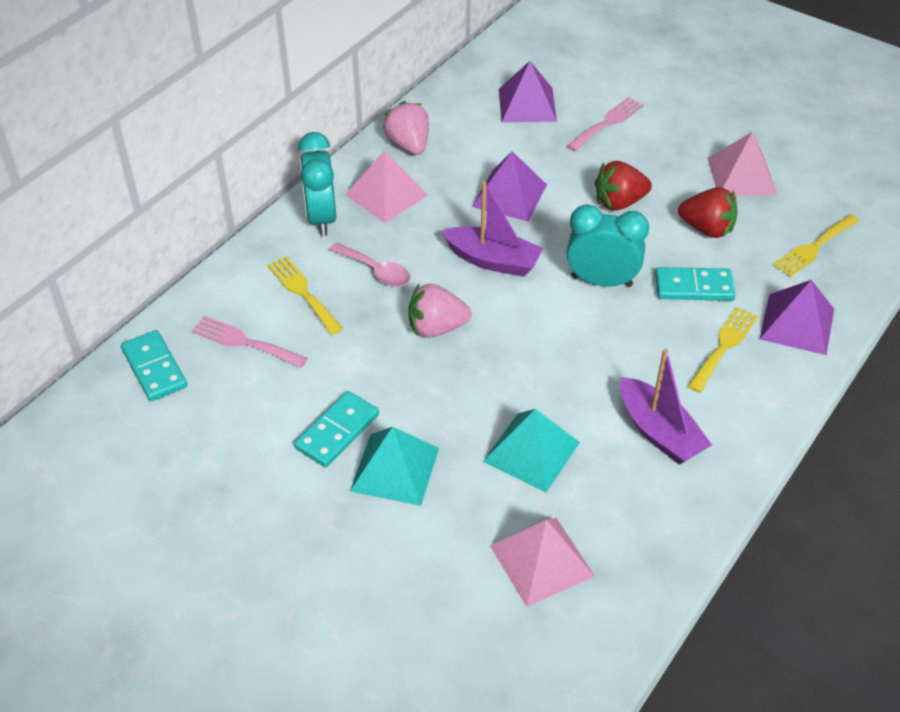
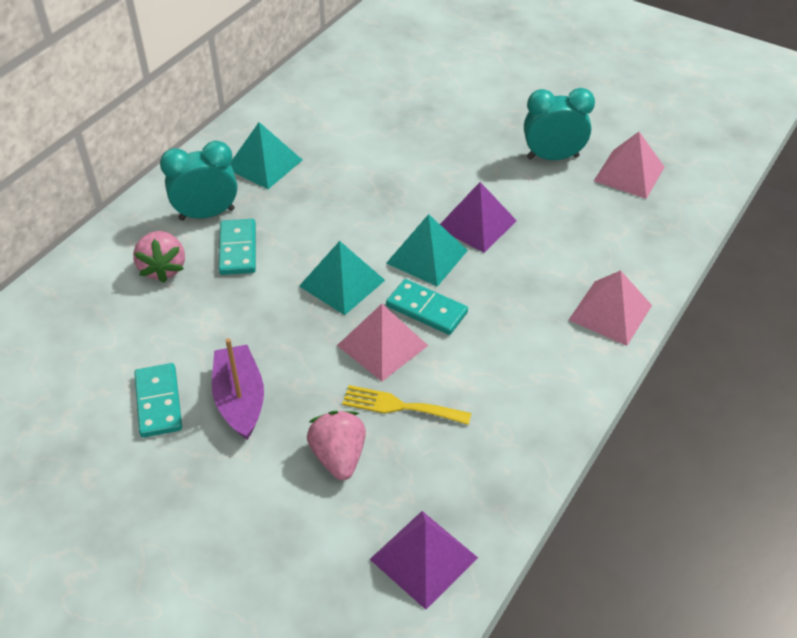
pink fork: [192,316,308,368] [567,97,644,151] = 2 -> none = 0
pink spoon: [329,242,410,286] = 1 -> none = 0
purple boat: [442,181,543,277] [620,348,712,465] = 2 -> [212,338,264,440] = 1
purple pyramid: [472,151,547,221] [499,61,557,122] [760,280,834,355] = 3 -> [370,511,478,610] [440,182,517,253] = 2
red strawberry: [595,161,652,210] [678,187,738,238] = 2 -> none = 0
turquoise pyramid: [350,427,439,506] [483,409,580,492] = 2 -> [230,122,302,189] [299,241,385,315] [386,214,468,287] = 3
yellow fork: [268,256,343,335] [688,307,758,393] [773,214,860,277] = 3 -> [342,385,471,425] = 1

